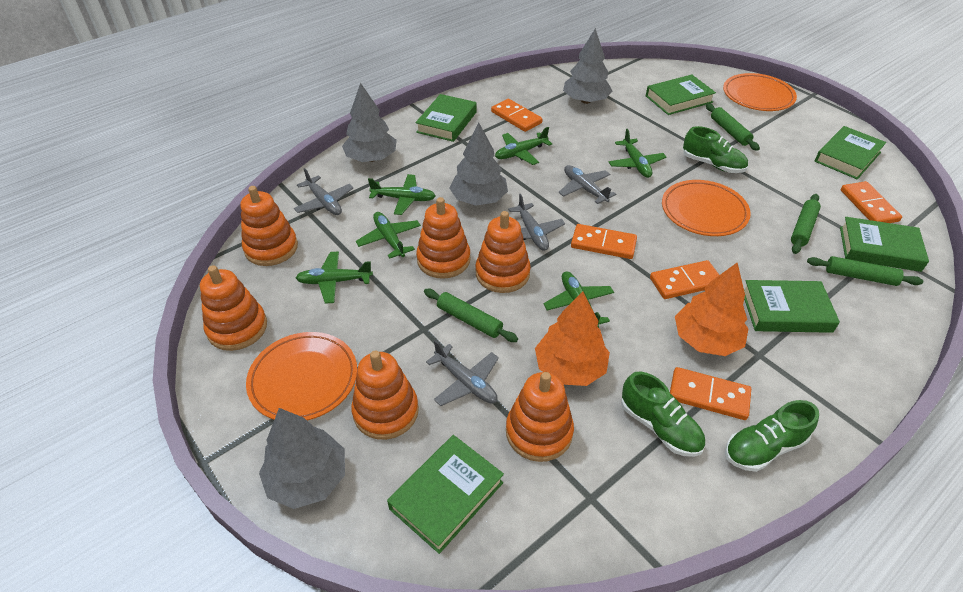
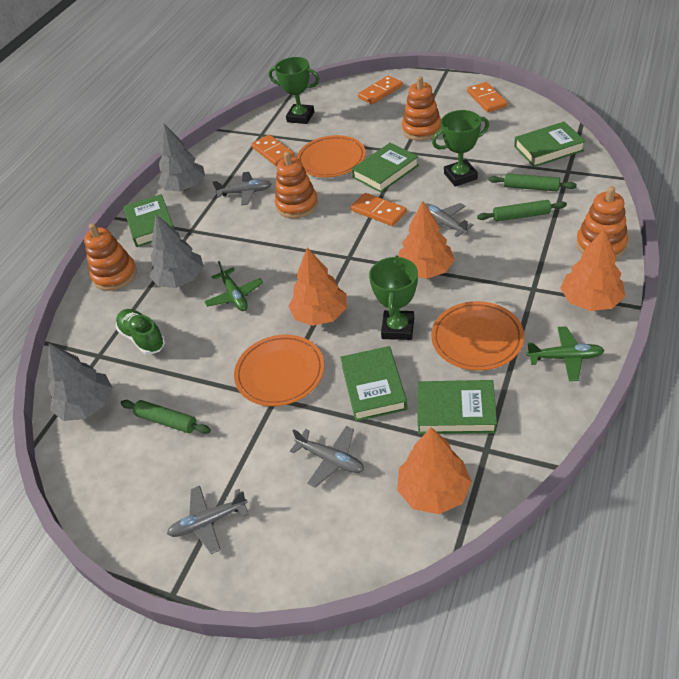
green book: [387,435,504,554] [415,94,477,142] [646,75,716,115] [744,280,840,333] [815,126,886,179] [840,217,929,272] = 6 -> [123,194,175,247] [340,346,408,421] [352,143,419,193] [417,380,497,434] [514,121,586,167] = 5
green plane: [296,251,373,304] [356,212,421,259] [368,174,436,215] [495,127,552,165] [543,271,614,328] [609,129,666,178] = 6 -> [204,261,263,311] [526,326,605,381] = 2
green rolling pin: [424,289,518,342] [706,103,760,151] [791,194,821,254] [807,256,923,286] = 4 -> [121,400,211,434] [477,200,567,222] [488,173,577,191] = 3
green shoe: [621,371,705,457] [683,126,748,173] [725,400,819,472] = 3 -> [116,309,165,355] = 1
green trophy: none = 0 -> [269,57,319,124] [369,255,418,340] [432,110,489,187] = 3
grey tree: [259,408,345,509] [342,83,397,162] [449,123,508,206] [563,28,612,104] = 4 -> [48,343,113,421] [149,215,204,288] [157,124,205,192] = 3
orange domino: [491,99,543,132] [571,224,637,259] [650,260,719,299] [670,367,751,420] [841,181,902,223] = 5 -> [251,134,295,166] [351,193,407,226] [358,76,403,104] [467,82,508,113] = 4
orange stacking toy: [200,265,267,351] [241,186,298,266] [351,351,419,440] [416,197,471,279] [475,211,531,293] [506,372,574,462] = 6 -> [84,223,137,291] [275,152,318,219] [402,76,441,141] [576,186,628,258] = 4
orange tree: [535,292,610,386] [675,262,749,356] = 2 -> [289,247,347,326] [397,427,472,514] [398,201,455,279] [560,229,625,311] = 4

